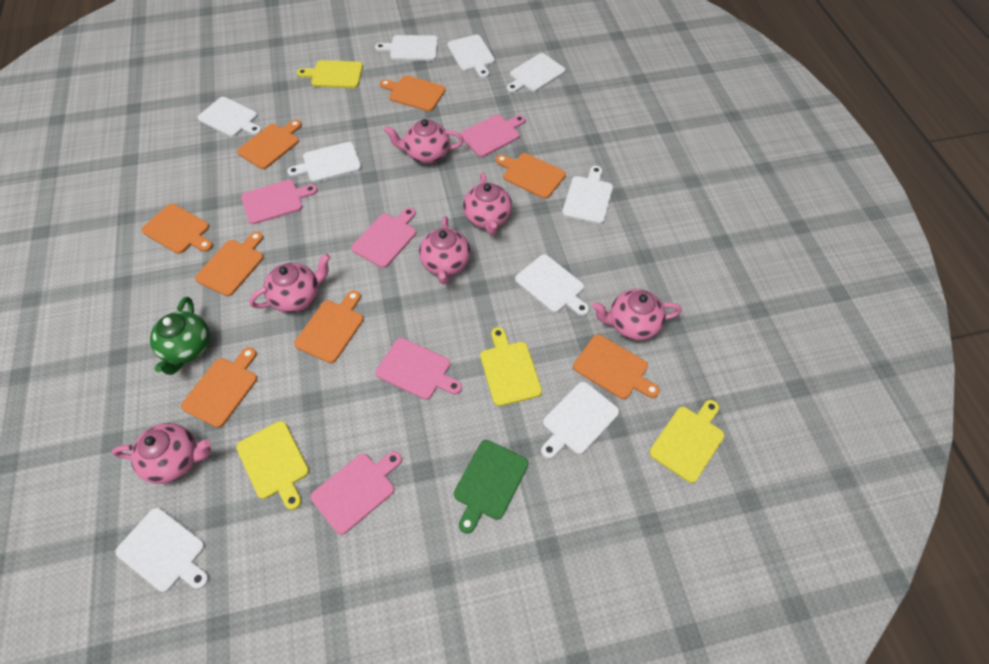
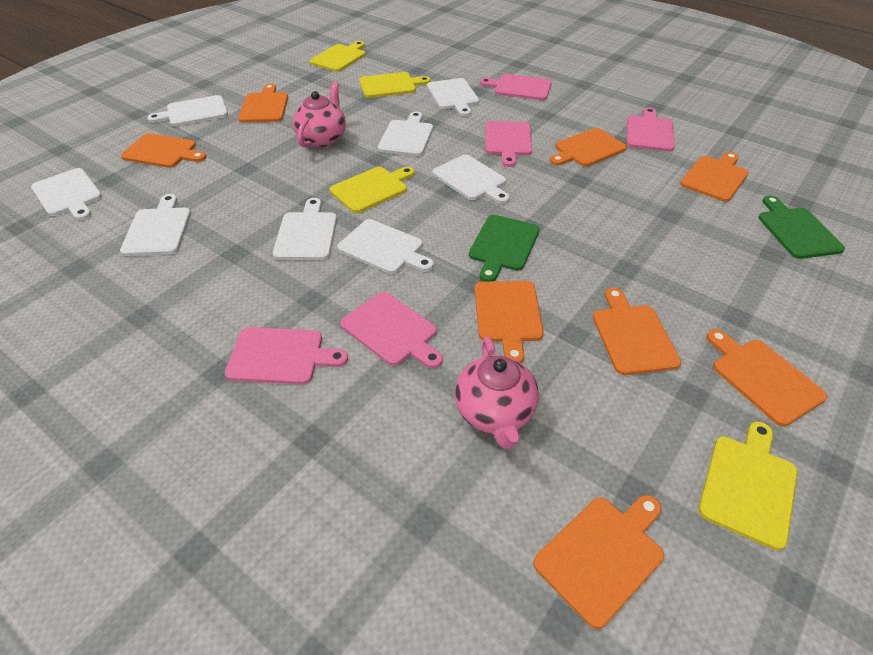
green cutting board: [454,440,528,534] = 1 -> [469,215,540,281] [759,196,845,259] = 2
green teapot: [150,297,210,375] = 1 -> none = 0
pink teapot: [112,423,211,484] [249,254,331,313] [384,119,464,164] [419,216,470,284] [463,172,512,235] [592,289,682,341] = 6 -> [293,82,346,148] [455,337,539,449] = 2
white cutting board: [116,508,209,592] [197,97,262,137] [287,142,361,182] [375,35,438,61] [447,35,495,78] [507,53,566,93] [515,254,589,316] [541,382,619,459] [562,166,613,224] = 9 -> [31,168,102,220] [120,194,191,256] [147,95,228,126] [273,198,337,260] [337,219,434,274] [378,112,433,156] [427,78,479,116] [432,155,510,204] = 8

